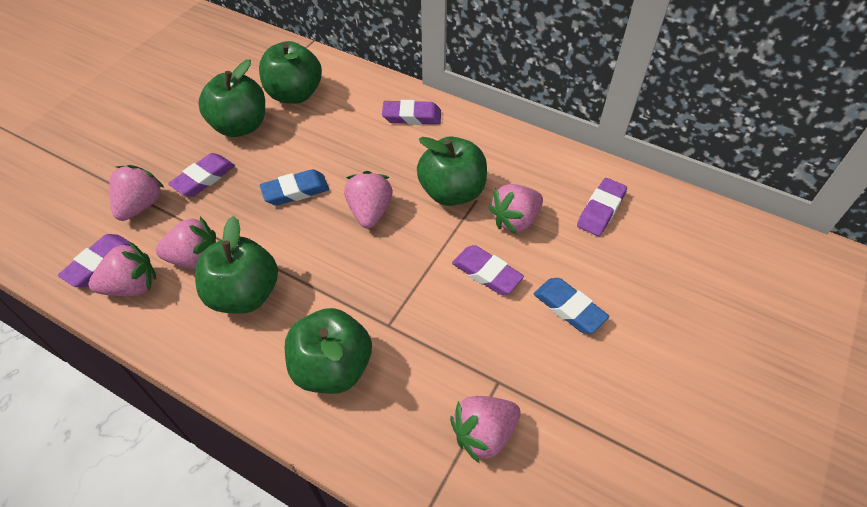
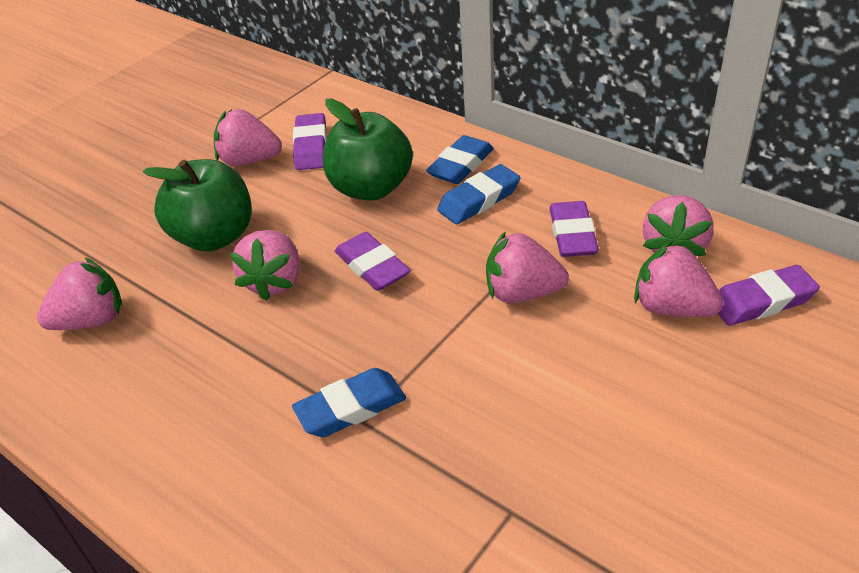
blue eraser: [260,169,329,206] [534,278,609,333] = 2 -> [292,368,406,437] [426,135,494,184] [437,164,520,224] = 3
green apple: [195,216,278,314] [198,59,265,137] [259,41,322,104] [285,308,372,394] [417,137,487,206] = 5 -> [143,159,252,252] [323,99,413,201] = 2
purple eraser: [58,234,130,287] [168,153,235,197] [382,100,441,125] [452,245,524,295] [577,178,627,236] = 5 -> [293,113,327,170] [335,232,411,291] [549,201,599,257] [718,265,820,326] = 4

